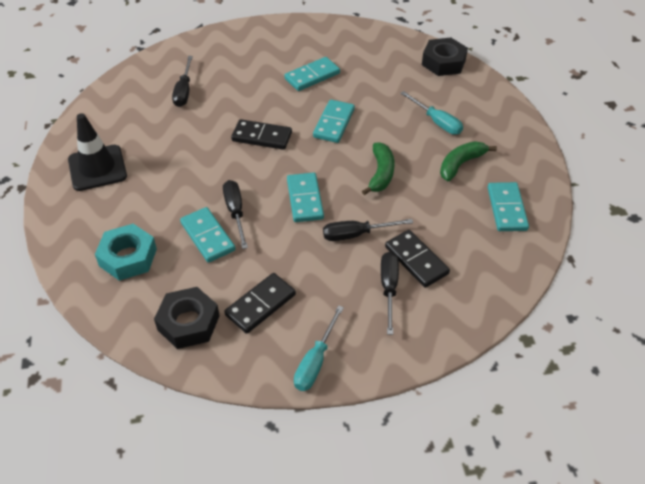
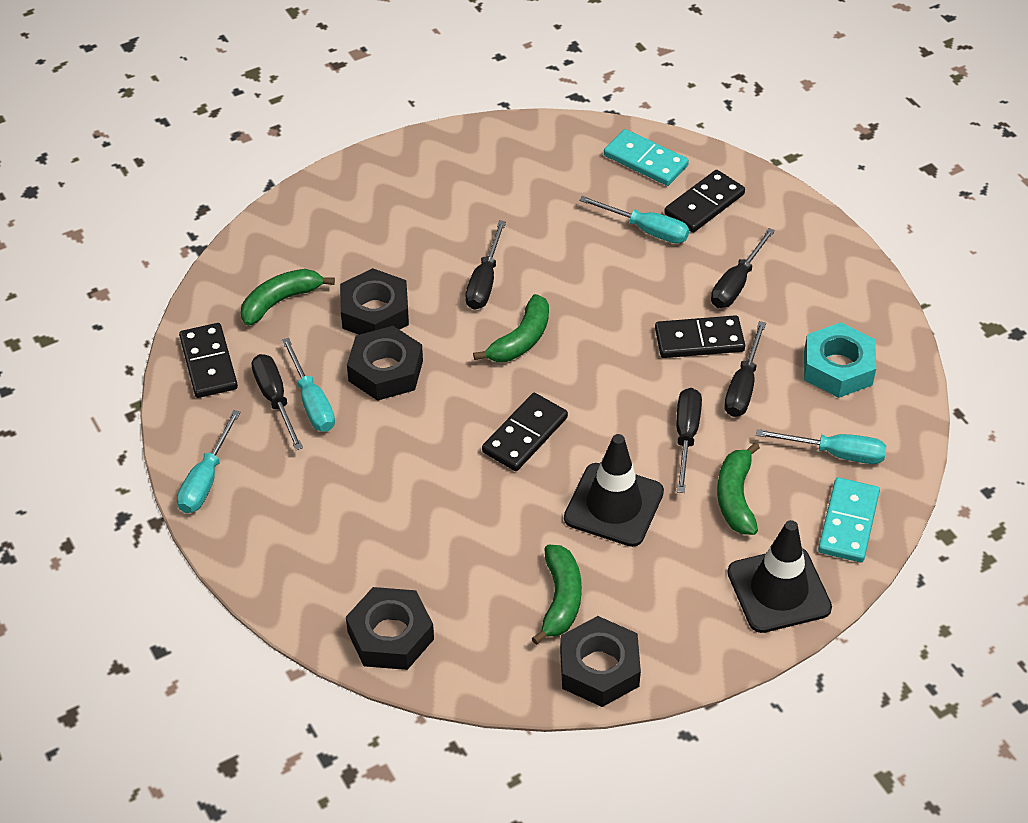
black domino: [224,273,296,334] [231,119,292,150] [385,230,450,288] = 3 -> [179,323,238,398] [482,393,568,471] [655,315,745,358] [664,170,745,233] = 4
black nut: [154,287,220,349] [422,37,468,76] = 2 -> [340,268,409,335] [346,587,434,670] [347,326,423,401] [560,616,641,707] = 4
black screwdriver: [172,56,193,107] [223,180,248,249] [323,219,413,241] [381,252,399,335] = 4 -> [251,354,303,450] [465,220,506,310] [676,388,702,493] [711,228,775,308] [724,321,766,417] = 5
black traffic cone: [68,113,127,191] = 1 -> [564,434,664,547] [727,520,832,633] = 2
green banana: [362,142,395,195] [440,141,497,181] = 2 -> [241,269,335,326] [473,294,549,362] [532,545,582,645] [717,442,760,535] = 4
turquoise domino: [180,207,235,263] [284,57,340,91] [287,172,324,222] [313,100,355,143] [487,182,529,231] = 5 -> [604,129,689,186] [818,477,880,562] = 2
turquoise screwdriver: [294,305,344,391] [400,91,463,135] = 2 -> [177,410,241,513] [282,338,335,432] [579,196,689,244] [756,429,886,464] = 4

